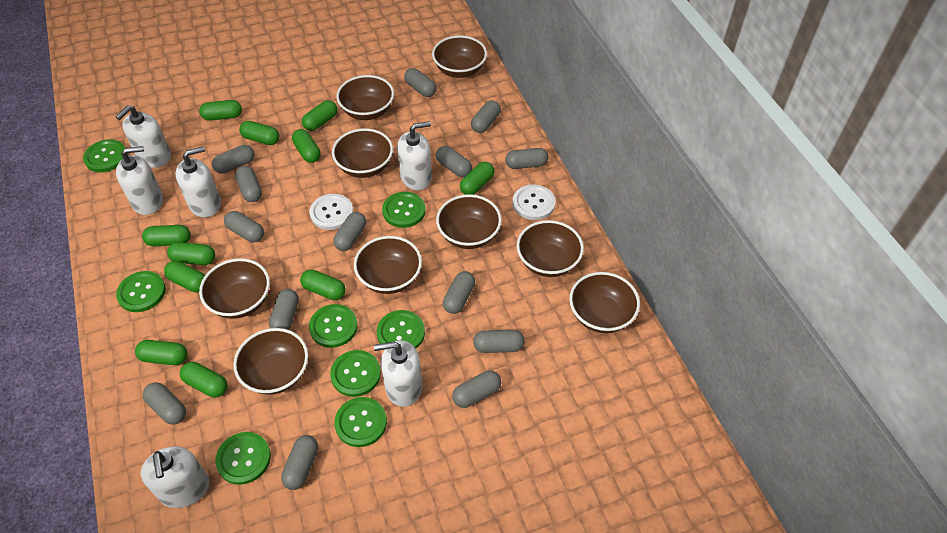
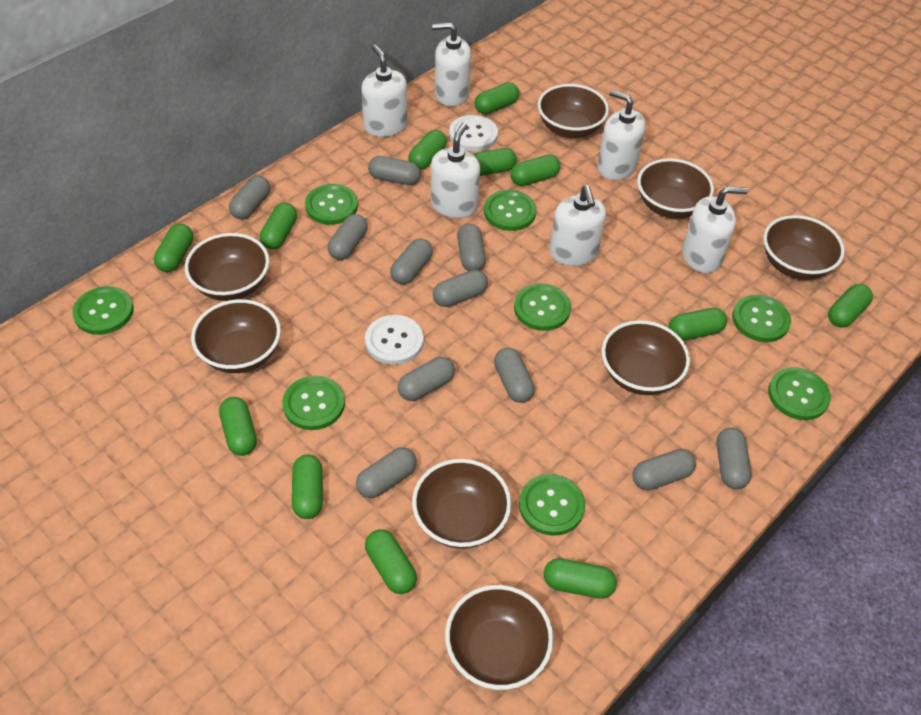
brown bowl: [199,258,270,319] [233,328,308,395] [332,128,393,178] [336,75,394,120] [354,236,422,294] [432,36,487,78] [436,194,502,249] [517,220,584,277] [569,272,640,333] = 9 -> [185,233,269,301] [191,299,281,373] [412,459,511,549] [445,585,553,690] [538,84,609,138] [602,320,690,395] [637,158,714,219] [763,215,845,280] = 8
green capsule: [135,340,187,365] [142,225,191,246] [164,261,205,293] [167,242,215,265] [180,362,228,398] [199,100,242,121] [239,121,279,145] [292,129,321,163] [300,269,346,300] [302,100,337,131] [460,162,495,195] = 11 -> [154,224,193,272] [219,397,257,456] [260,203,297,249] [292,455,323,519] [365,529,417,594] [408,130,447,170] [473,148,517,176] [475,82,519,114] [510,155,560,186] [544,558,617,599] [669,308,727,340] [828,284,873,328] = 12
grey capsule: [143,382,186,425] [212,145,254,173] [224,211,264,242] [235,166,262,202] [269,289,299,330] [281,435,318,490] [334,212,366,251] [404,68,436,97] [436,146,472,177] [443,271,475,314] [452,370,501,408] [471,100,501,133] [473,330,525,353] [505,148,548,169] = 14 -> [229,175,270,219] [328,214,367,260] [356,447,417,498] [368,156,421,185] [390,238,433,284] [398,357,455,401] [433,270,488,307] [457,224,486,271] [494,348,535,403] [633,449,696,490] [716,428,751,489] = 11

